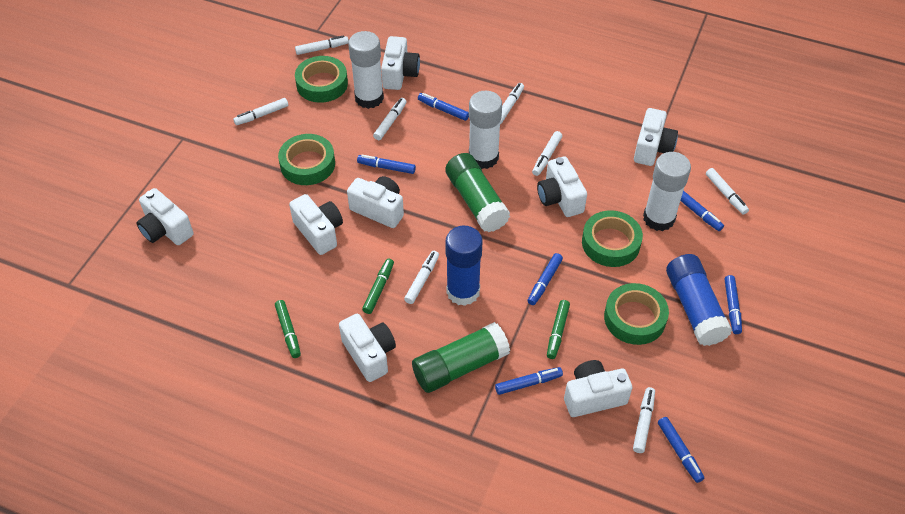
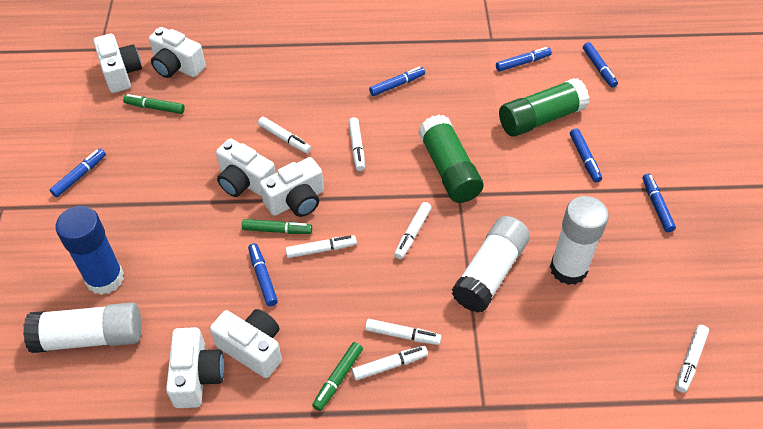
blue glue stick: [446,226,483,306] [666,254,732,346] = 2 -> [56,206,124,295] = 1
green tape: [278,134,335,185] [295,56,348,103] [582,210,643,267] [604,283,669,345] = 4 -> none = 0
white camera: [136,188,194,245] [289,194,343,255] [339,314,396,382] [347,176,404,228] [381,36,420,90] [537,156,587,217] [564,360,632,417] [634,108,678,166] = 8 -> [93,34,142,93] [149,27,206,78] [166,327,224,408] [210,309,282,378] [216,138,276,197] [260,157,324,217] = 6
white marker: [233,98,288,125] [295,35,349,55] [373,98,407,140] [404,251,439,304] [500,83,524,124] [532,131,562,176] [633,387,655,453] [706,168,749,215] = 8 -> [258,117,311,154] [285,235,357,258] [348,117,365,171] [352,346,428,380] [365,319,442,345] [394,202,431,259] [676,325,709,393] = 7

